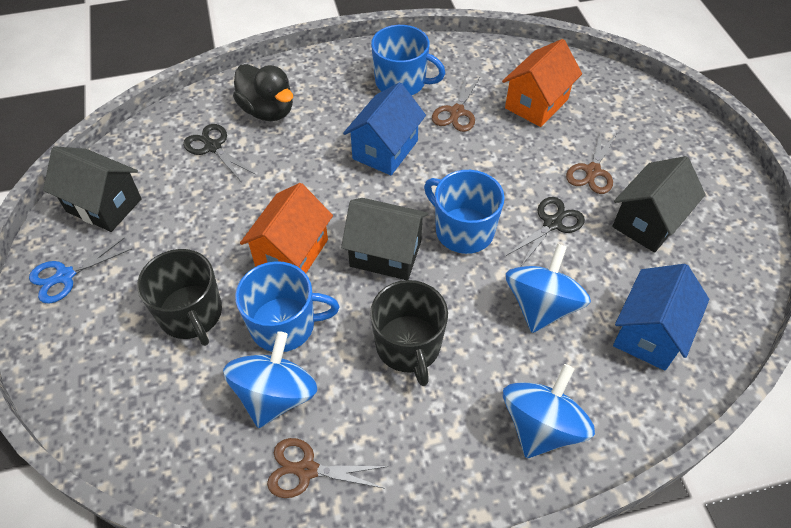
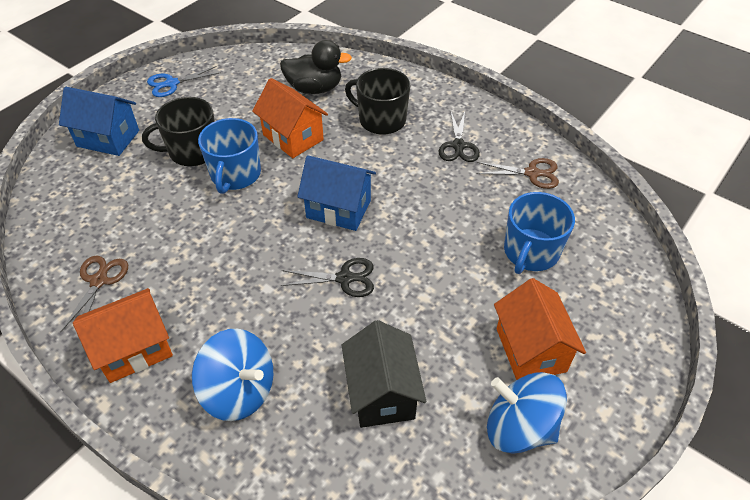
black house: [43,146,142,232] [341,198,428,280] [612,156,706,253] = 3 -> [342,320,426,428] = 1
blue mug: [235,261,339,352] [371,25,445,95] [424,170,505,254] = 3 -> [198,118,261,194] [504,192,575,274] = 2
blue spinning top: [223,331,317,428] [503,364,595,458] [506,244,591,333] = 3 -> [192,329,273,421] [487,372,567,454] = 2
brown scissors: [267,438,388,498] [432,75,481,132] [566,130,617,194] = 3 -> [61,255,128,332] [477,158,559,189] = 2
orange house: [240,183,333,273] [502,39,582,127] = 2 -> [73,288,173,383] [252,78,328,158] [494,278,586,380] = 3

